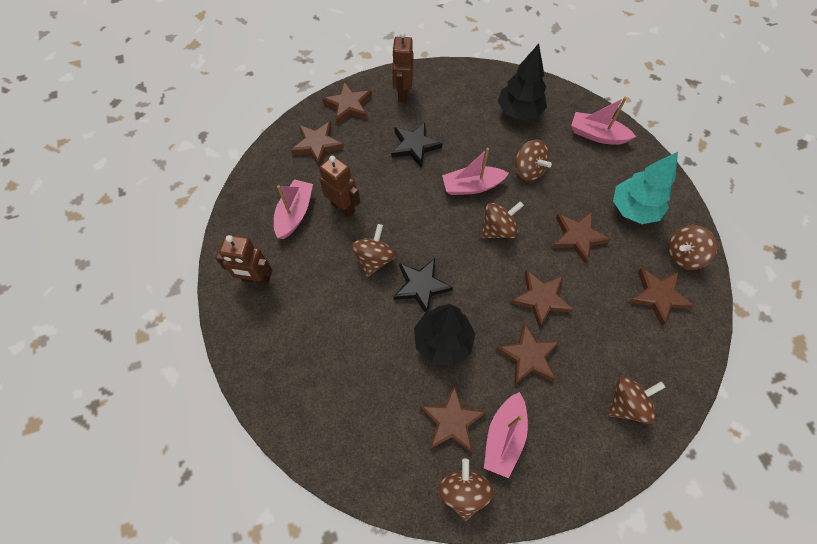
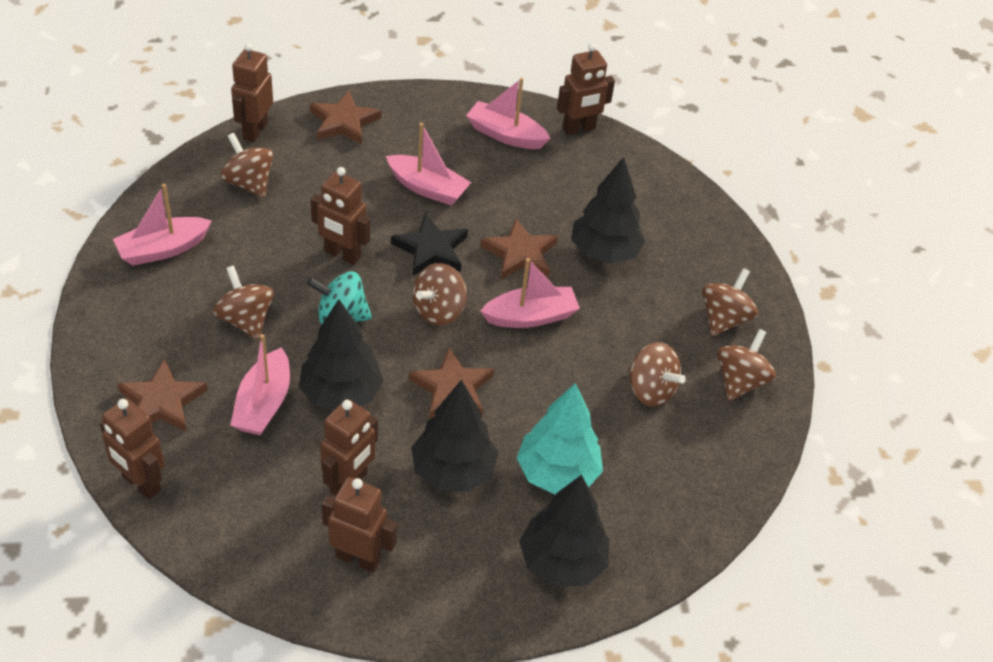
black star: [391,122,443,168] [394,258,453,312] = 2 -> [391,213,468,276] = 1
black tree: [414,304,475,366] [498,44,547,120] = 2 -> [299,299,384,410] [411,379,498,492] [519,475,610,587] [571,157,646,264] = 4
brown robot: [216,235,273,285] [320,155,360,217] [392,31,414,102] = 3 -> [100,398,165,499] [231,43,273,142] [311,167,370,265] [320,399,378,496] [322,477,397,572] [557,43,615,135] = 6
brown star: [291,121,344,167] [322,82,372,124] [420,385,486,453] [496,322,560,385] [511,270,573,328] [552,211,611,264] [629,268,694,326] = 7 -> [117,359,208,432] [310,91,381,145] [409,347,494,419] [480,218,558,279] = 4
pink boat: [274,179,313,239] [442,148,509,195] [484,392,528,478] [571,97,636,145] = 4 -> [113,184,212,266] [230,334,290,436] [386,123,471,206] [466,78,550,149] [481,258,580,328] = 5
turquoise spinning top: none = 0 -> [307,272,372,324] = 1

